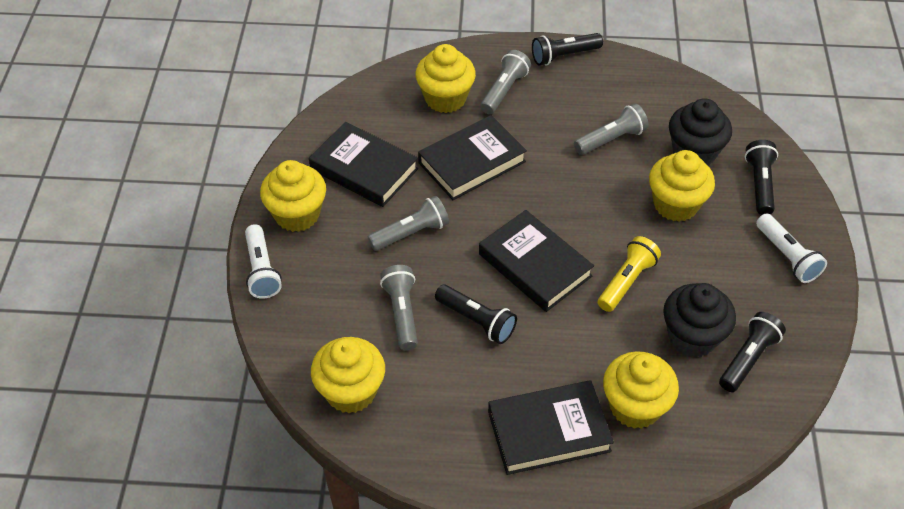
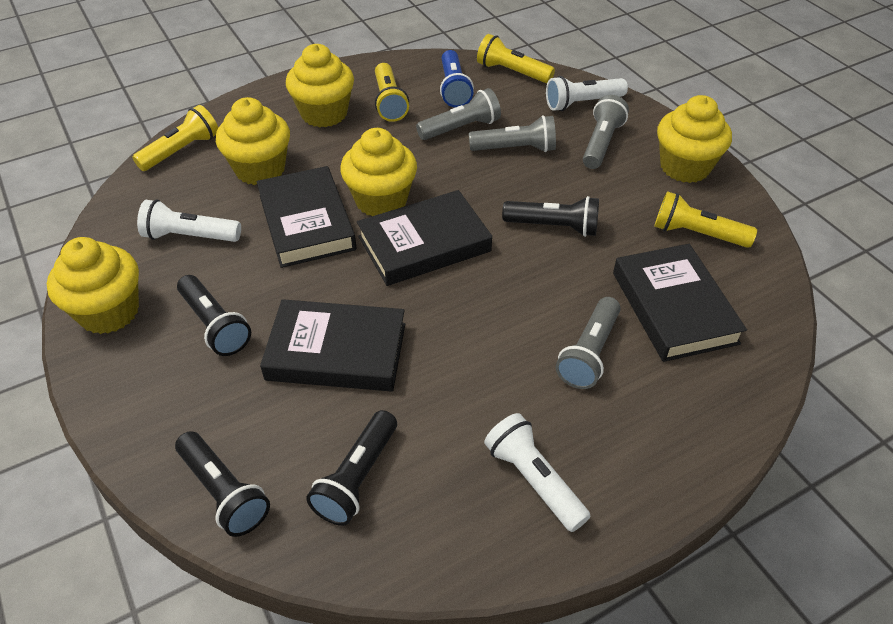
black cupcake: [663,283,736,357] [669,98,732,166] = 2 -> none = 0
blue flashlight: none = 0 -> [440,50,474,107] = 1
white flashlight: [245,224,282,299] [756,213,827,283] = 2 -> [137,199,241,242] [484,413,590,532] [546,76,628,111] = 3
yellow flashlight: [598,236,661,312] = 1 -> [132,105,218,171] [375,63,409,122] [477,34,555,83] [654,191,757,248] = 4

